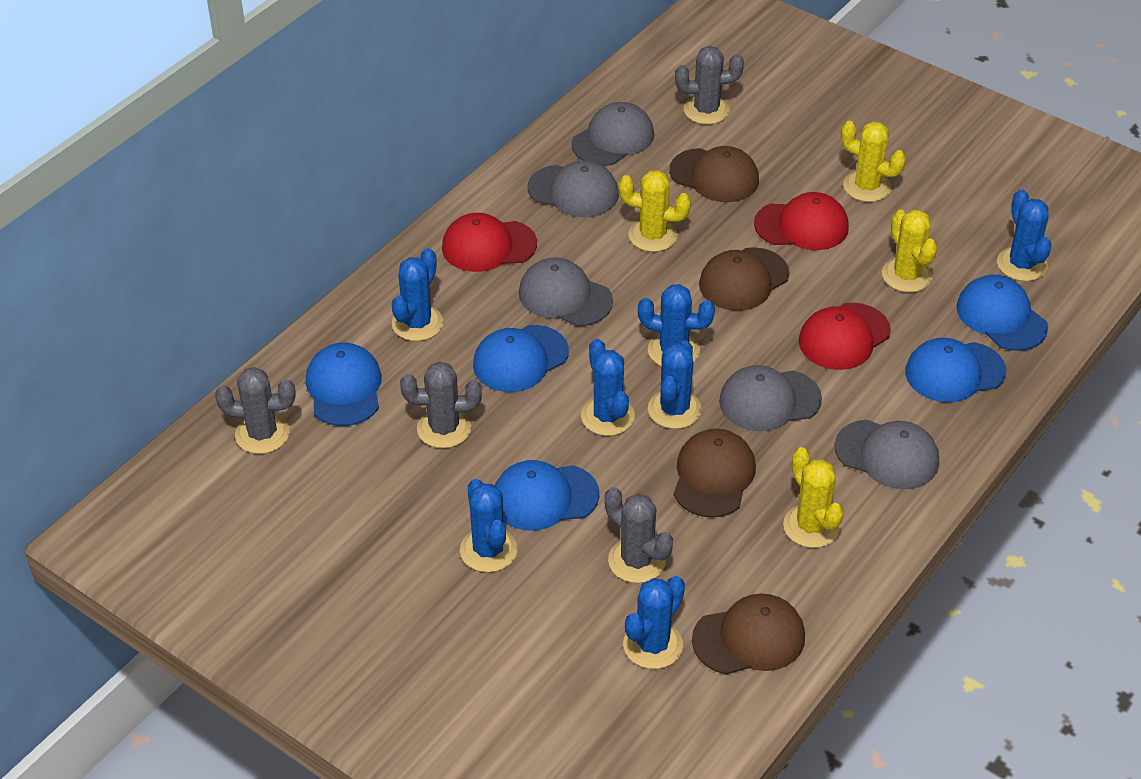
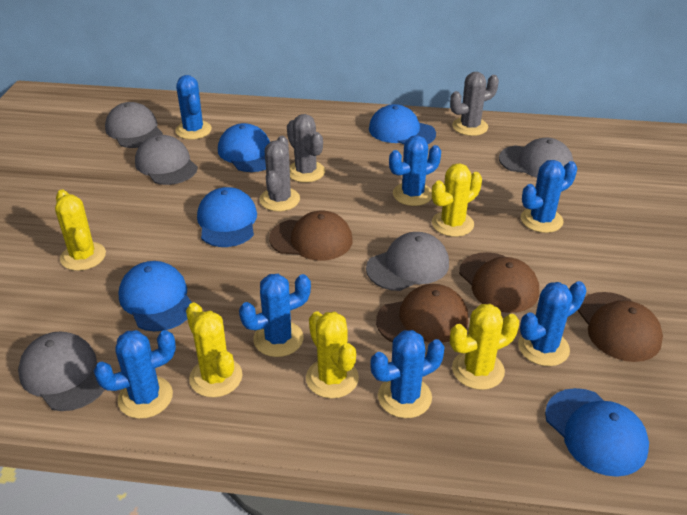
grey cactus: [215,367,295,454] [400,362,482,448] [604,487,673,583] [675,46,744,125] = 4 -> [259,136,300,211] [287,114,325,183] [450,72,499,136] = 3
red cap: [442,213,537,272] [754,192,849,250] [799,303,891,370] = 3 -> none = 0
yellow cactus: [619,170,691,252] [783,447,844,548] [841,121,906,202] [882,210,937,292] = 4 -> [55,190,106,271] [186,303,242,397] [306,312,359,399] [432,163,482,237] [450,304,519,390] = 5

